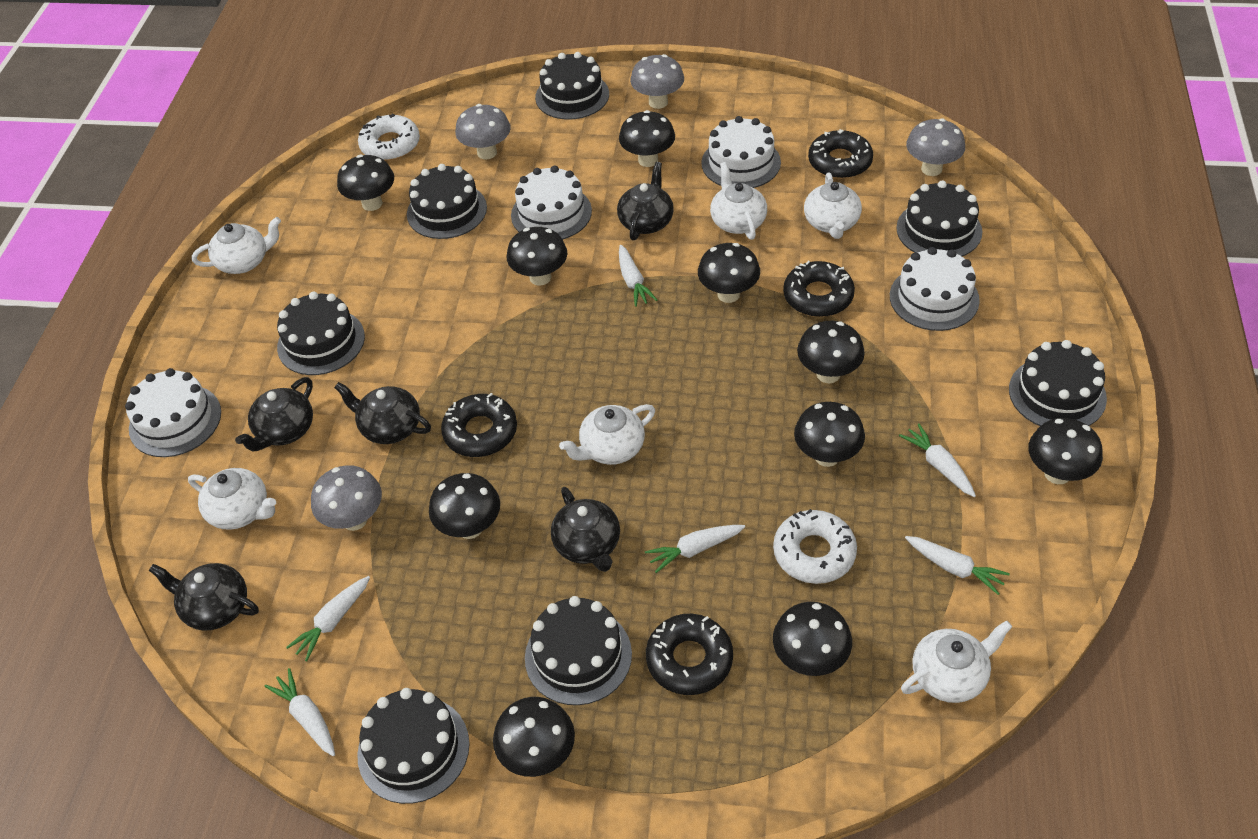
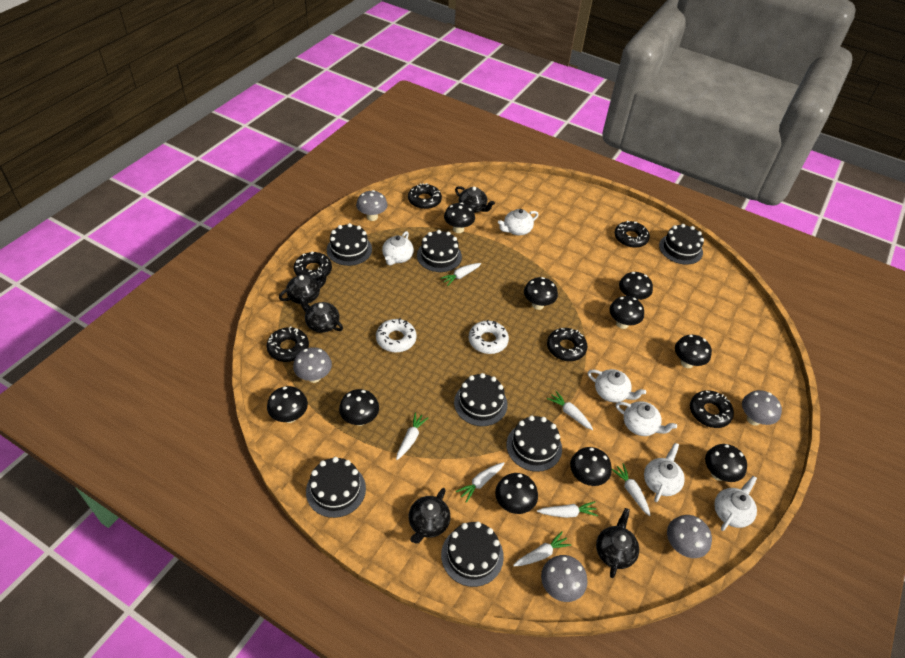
black donut: [441,393,517,457] [646,614,733,695] [783,261,855,317] [808,129,873,179] = 4 -> [267,326,309,362] [294,252,332,281] [408,183,442,209] [547,328,587,361] [614,221,650,248] [690,390,734,428] = 6
grey mushroom: [311,465,382,531] [455,104,511,160] [630,54,684,109] [906,118,965,176] = 4 -> [293,347,332,383] [356,190,388,221] [541,555,587,602] [667,515,712,558] [742,390,782,425] = 5
white cake: [125,368,221,457] [511,166,592,239] [702,116,781,188] [890,247,980,331] = 4 -> none = 0
white carrot: [265,668,335,756] [286,576,370,661] [619,245,657,307] [645,525,745,573] [899,423,976,497] [905,536,1010,595] = 6 -> [396,412,428,460] [440,263,481,286] [456,462,504,503] [513,531,571,566] [537,501,598,518] [547,391,593,430] [612,463,651,516] = 7

